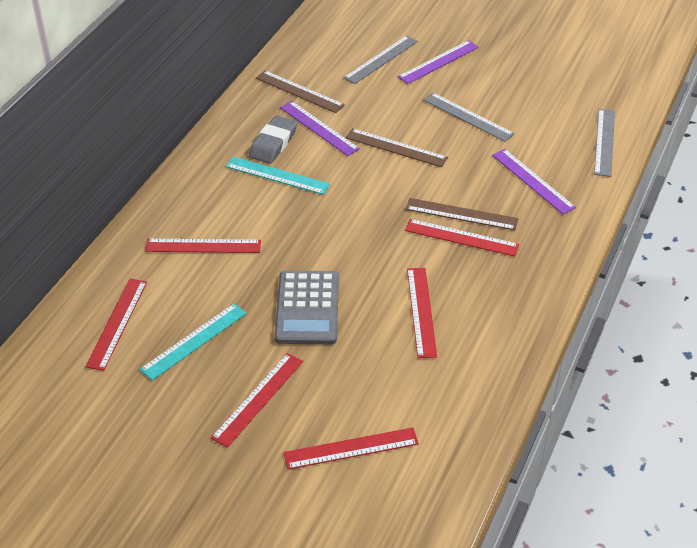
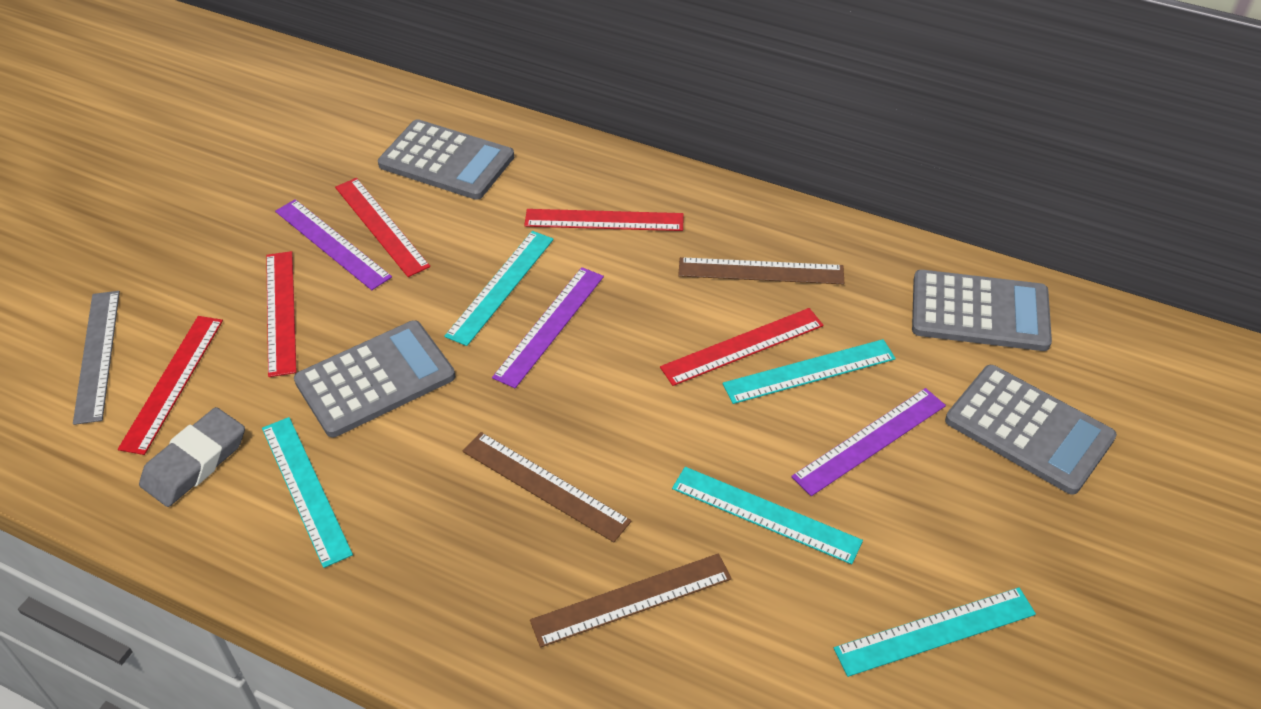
grey calculator: [275,270,339,344] = 1 -> [294,320,455,437] [378,119,514,200] [912,270,1052,351] [945,365,1117,495] = 4
grey ruler: [343,35,418,84] [423,93,515,142] [594,109,615,177] = 3 -> [73,291,120,425] = 1
red ruler: [85,279,147,371] [145,239,261,253] [211,353,303,448] [284,427,419,470] [405,219,519,257] [407,268,437,358] = 6 -> [118,316,223,455] [266,251,297,377] [335,178,430,277] [524,209,684,231] [660,308,824,386] = 5
turquoise ruler: [140,303,247,380] [226,157,330,195] = 2 -> [262,417,353,568] [444,231,554,346] [672,467,863,564] [723,339,896,404] [834,587,1036,677] = 5

